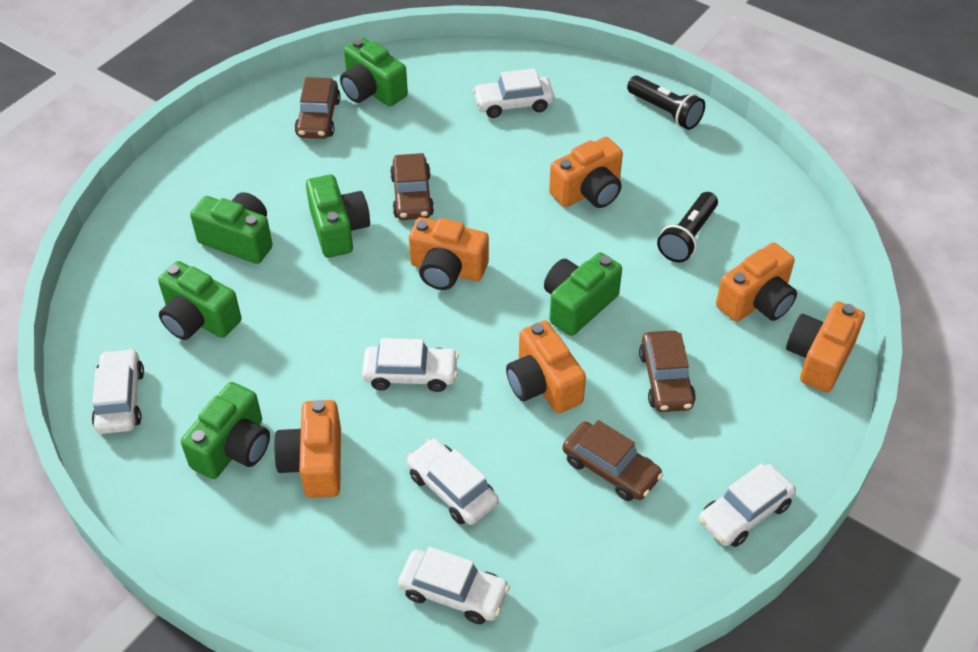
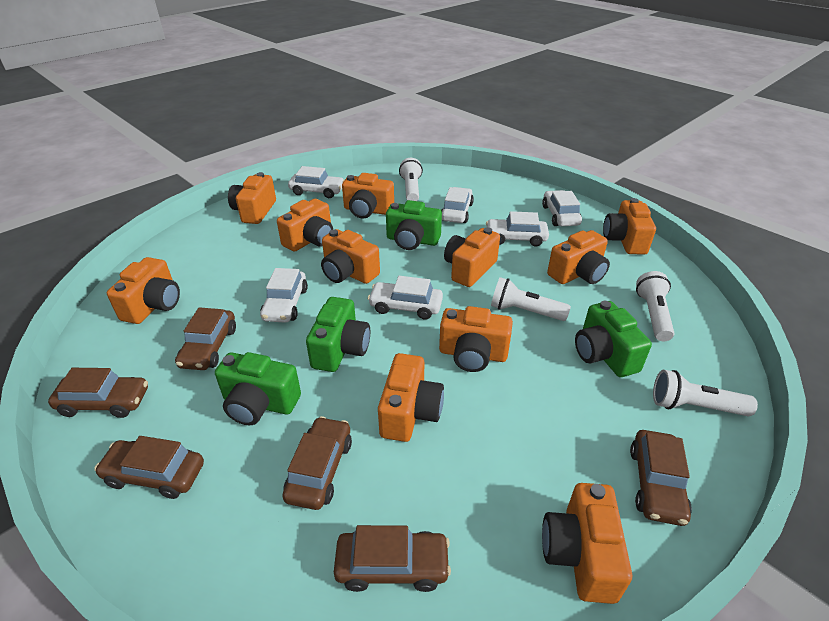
black flashlight: [627,76,705,130] [657,192,718,262] = 2 -> none = 0
brown car: [295,77,341,139] [390,153,434,220] [563,420,663,501] [639,330,696,412] = 4 -> [48,368,148,418] [94,436,204,499] [175,307,236,370] [282,416,352,510] [334,525,451,592] [630,430,692,526] = 6
green camera: [158,261,241,340] [181,382,270,479] [190,192,273,264] [306,175,370,258] [340,38,408,107] [544,252,622,336] = 6 -> [215,352,301,425] [306,297,370,372] [386,200,442,250] [575,301,652,377] = 4
orange camera: [274,400,341,498] [409,217,489,290] [506,321,586,413] [549,137,623,208] [716,242,797,322] [786,301,865,392] = 6 -> [107,257,180,324] [228,172,276,224] [277,199,333,251] [321,229,380,284] [342,173,394,218] [378,353,444,442] [439,306,513,372] [444,228,500,287] [542,483,632,604] [547,230,610,284] [603,198,656,255] = 11
white flashlight: none = 0 -> [399,158,423,201] [491,277,571,321] [636,271,674,341] [653,370,758,416] = 4

